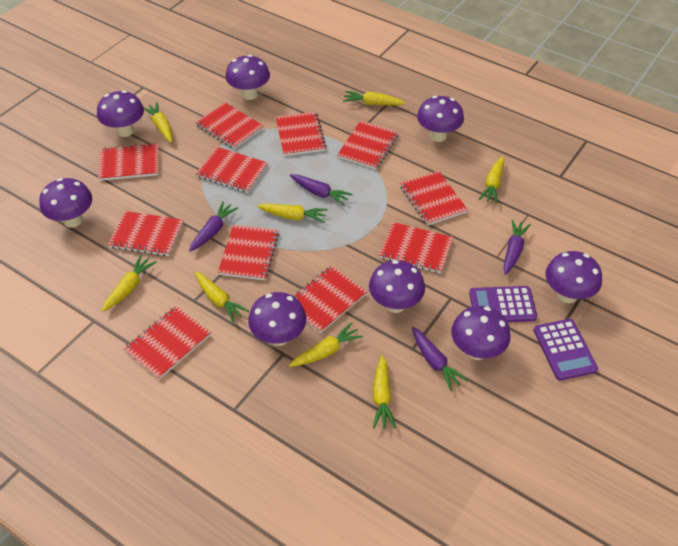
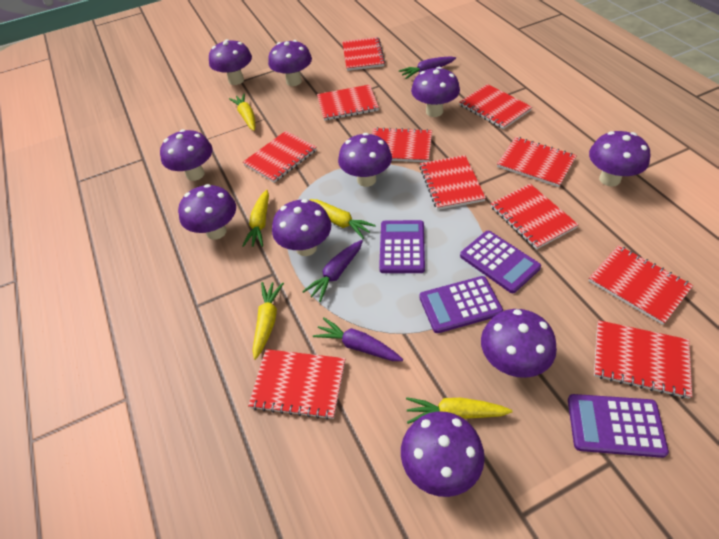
purple calculator: [469,286,537,322] [534,319,598,381] = 2 -> [379,220,425,273] [419,276,503,333] [460,231,541,293] [568,394,669,458] = 4
purple carrot: [189,201,238,251] [290,174,353,206] [412,327,468,391] [503,220,531,275] = 4 -> [302,240,363,302] [313,317,403,361] [399,56,456,79] = 3
purple mushroom: [39,178,92,228] [97,90,144,137] [225,55,270,100] [248,292,306,346] [369,260,425,313] [417,96,464,142] [451,306,511,360] [545,251,602,303] = 8 -> [160,129,212,181] [178,184,236,240] [209,39,252,85] [268,40,312,86] [272,199,332,256] [338,133,392,187] [401,411,485,497] [411,67,460,117] [481,309,557,378] [589,131,650,186] = 10
yellow carrot: [101,255,156,312] [144,102,172,143] [195,271,249,323] [257,204,328,223] [289,322,363,367] [343,91,406,105] [373,355,396,428] [479,156,504,204] = 8 -> [229,94,256,131] [242,190,269,247] [252,282,284,360] [310,199,376,239] [406,397,512,424] = 5

